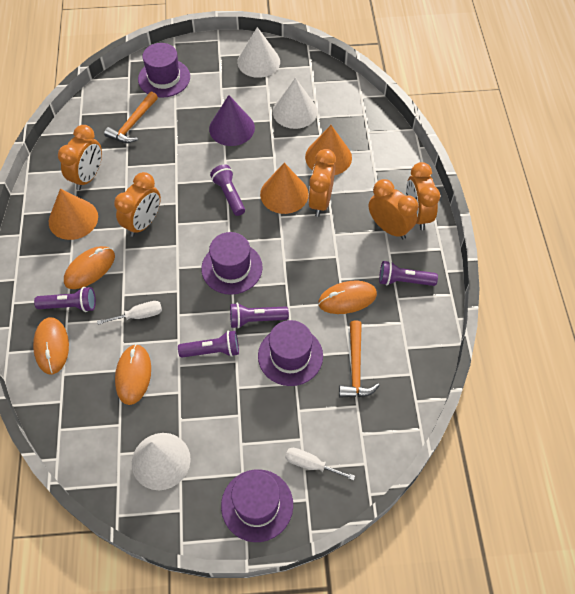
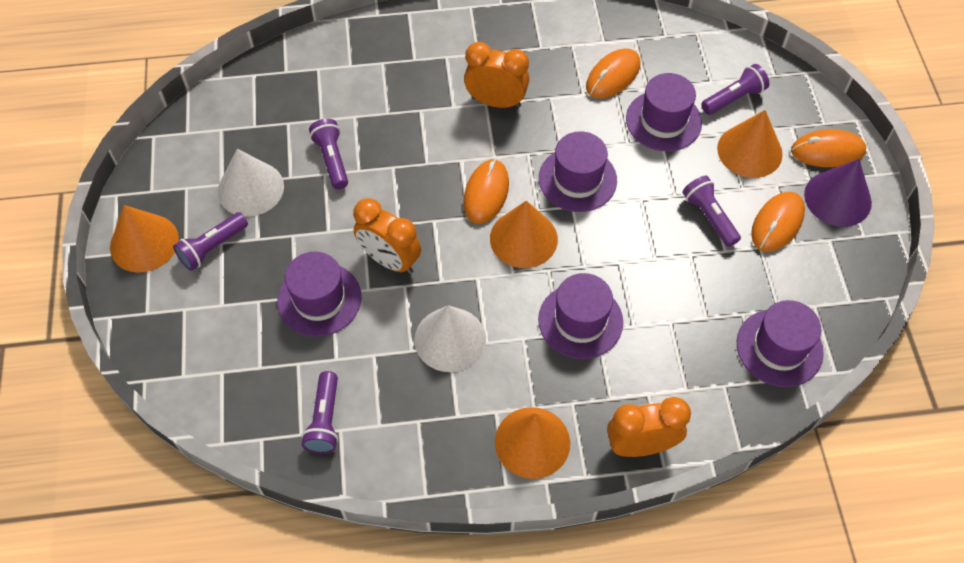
orange clock: [58,125,102,190] [114,172,161,237] [308,149,336,217] [369,179,418,239] [406,162,440,230] = 5 -> [353,198,421,274] [464,42,529,108] [607,397,691,457] = 3
orange cone: [49,189,98,240] [260,163,309,214] [305,125,352,175] = 3 -> [110,205,179,273] [490,201,558,268] [495,407,570,479] [717,110,783,178] = 4
orange hammer: [104,92,158,143] [339,320,380,398] = 2 -> none = 0
purple hat: [138,43,190,98] [201,232,263,295] [221,469,293,542] [258,320,323,386] = 4 -> [277,252,361,337] [538,273,623,359] [539,131,617,212] [626,73,702,151] [737,300,824,387] = 5
white cone: [132,433,191,490] [237,27,280,78] [273,78,318,129] = 3 -> [218,149,284,217] [414,305,486,372] = 2
white screwdriver: [97,301,162,325] [285,448,355,480] = 2 -> none = 0

